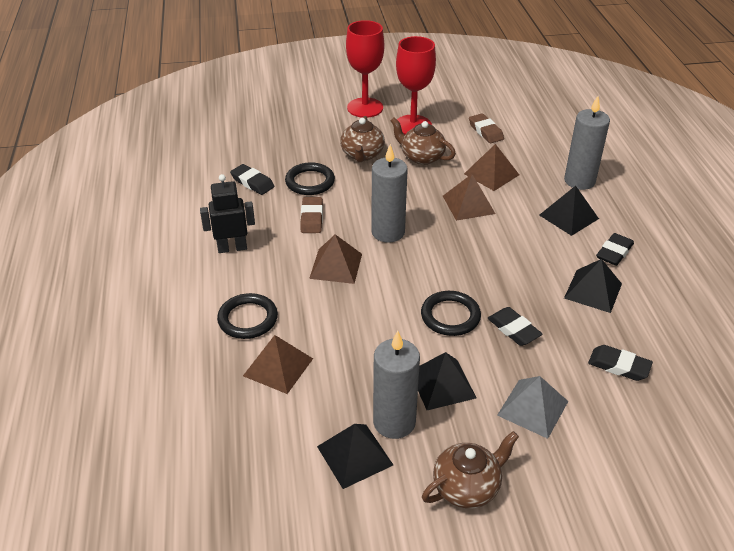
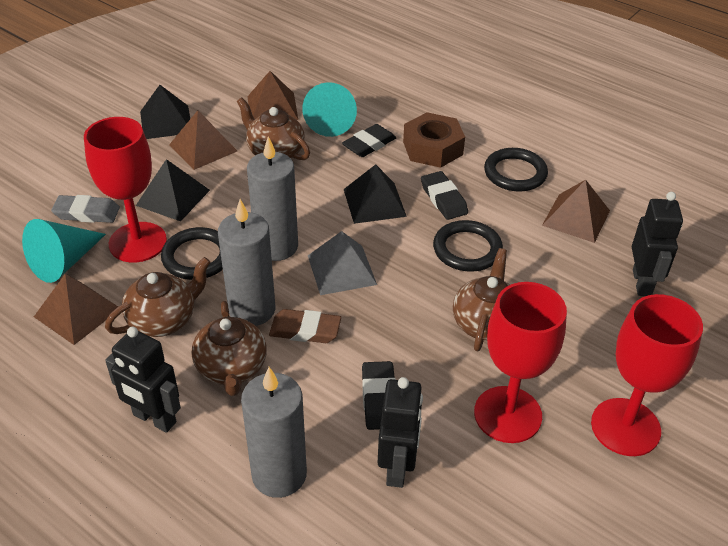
black eraser: [230,164,275,195] [488,307,542,346] [588,345,653,381] [596,233,634,266] = 4 -> [342,124,396,157] [362,361,396,430] [421,171,468,220] = 3
black pyramid: [317,424,393,489] [418,352,477,410] [539,186,599,236] [564,259,622,313] = 4 -> [136,159,210,221] [140,85,190,139] [344,164,407,224] = 3
black robot: [200,174,255,253] = 1 -> [105,327,181,433] [378,377,423,488] [632,192,683,296] = 3
brown eraser: [300,197,323,233] [469,113,504,143] = 2 -> [269,309,341,343] = 1
brown nut: none = 0 -> [403,112,465,168] = 1
brown teapot: [340,116,385,162] [390,117,456,165] [422,431,519,508] = 3 -> [105,257,211,337] [191,301,267,396] [237,98,310,160] [453,248,510,351] = 4
grey eraser: none = 0 -> [51,195,120,223] = 1
red goblet: [346,20,384,118] [396,36,436,134] = 2 -> [84,117,167,262] [474,282,567,443] [591,294,703,456] = 3
turquoise cone: none = 0 -> [22,219,106,283] [302,82,357,137] = 2

